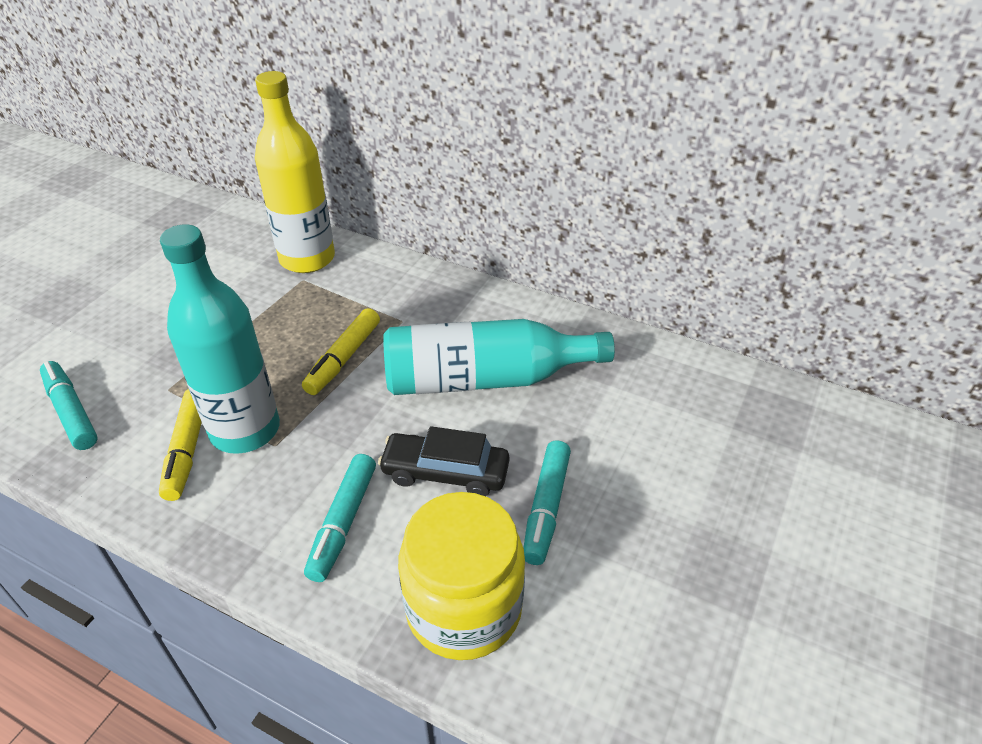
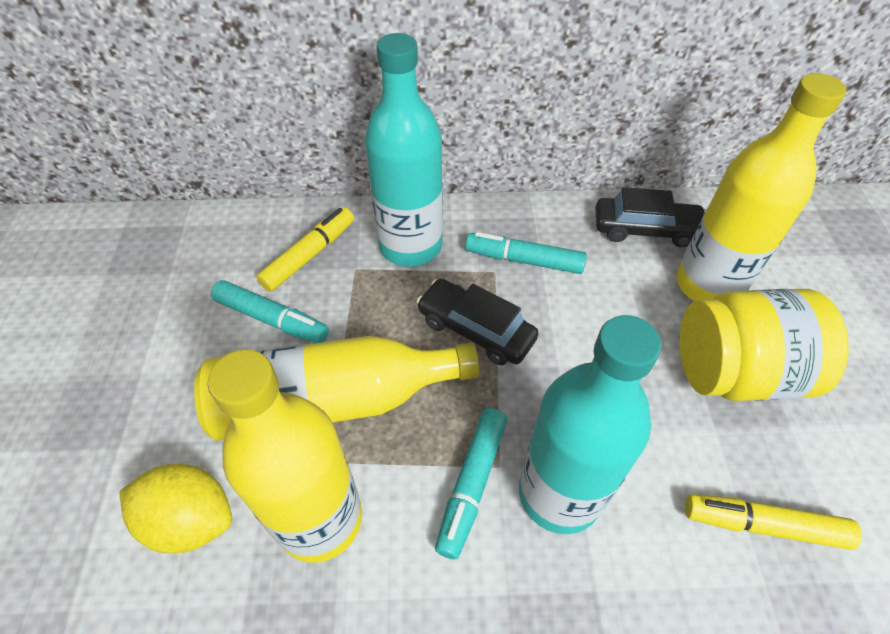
black car: [378,426,509,496] = 1 -> [416,279,538,365] [595,187,706,247] = 2
yellow bottle: [255,71,335,273] = 1 -> [194,336,479,441] [208,349,362,563] [676,73,846,301] = 3
yellow lemon: none = 0 -> [119,463,232,554] = 1

